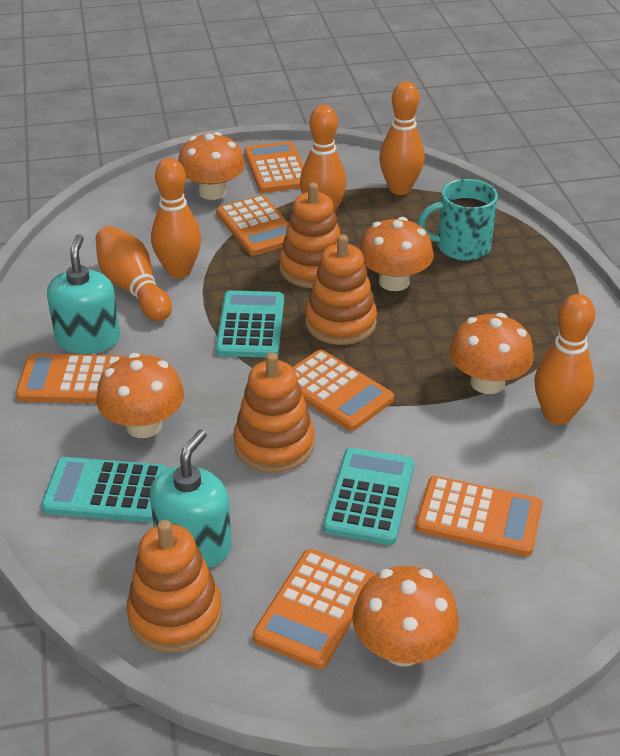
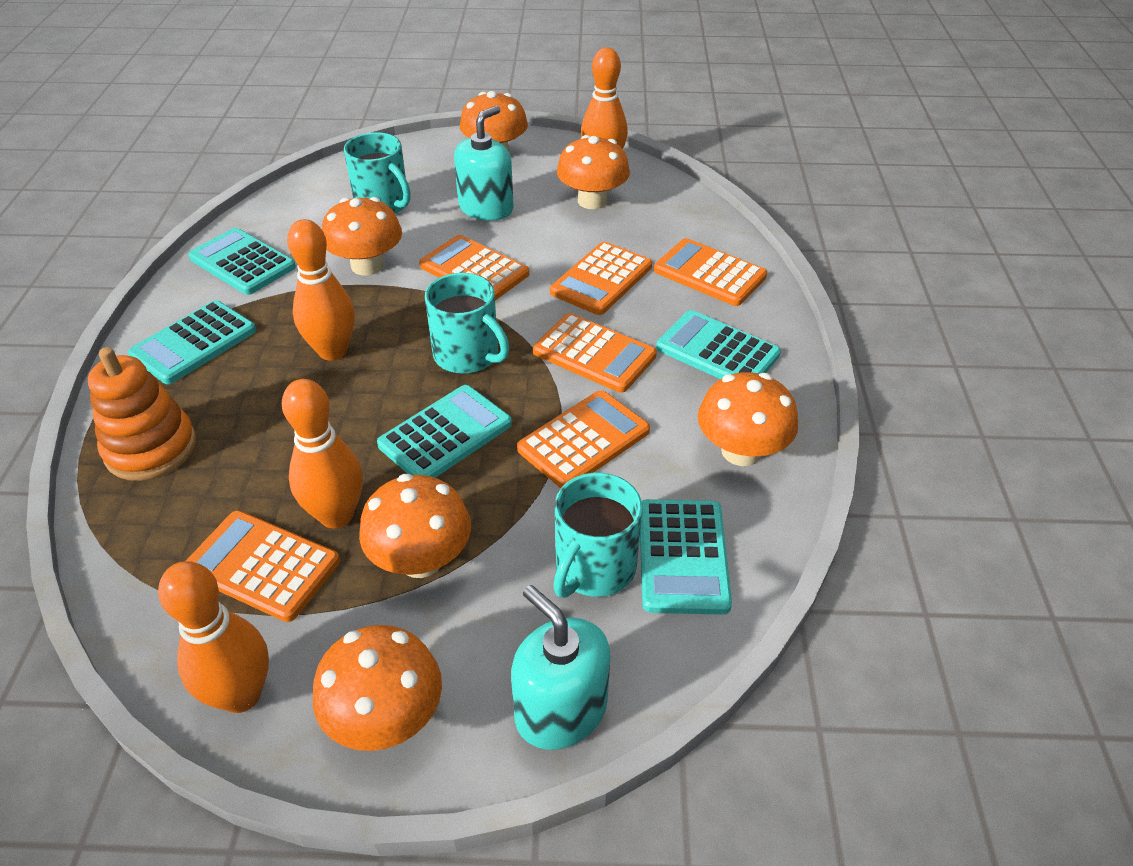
orange bowling pin: [96,226,172,321] [151,158,201,278] [300,105,346,212] [379,81,425,195] [534,294,595,425] = 5 -> [158,561,269,713] [282,379,363,528] [287,219,355,360] [581,48,628,149] = 4
orange mushroom: [96,353,184,438] [178,132,245,200] [352,566,459,666] [359,217,434,291] [449,313,534,394] = 5 -> [313,625,442,751] [322,197,402,275] [359,474,471,578] [460,91,528,154] [557,135,630,209] [698,372,798,466] = 6
orange stacking toy: [127,520,222,653] [233,352,315,473] [279,182,340,288] [305,234,377,345] = 4 -> [88,347,196,481] = 1
turquoise calculator: [41,457,167,522] [216,291,284,358] [323,448,414,545] = 3 -> [128,300,256,384] [188,228,296,295] [377,385,512,478] [640,499,732,615] [656,310,781,379] = 5
turquoise mug: [418,179,498,261] = 1 -> [344,132,411,214] [425,273,509,374] [553,473,643,598] = 3

